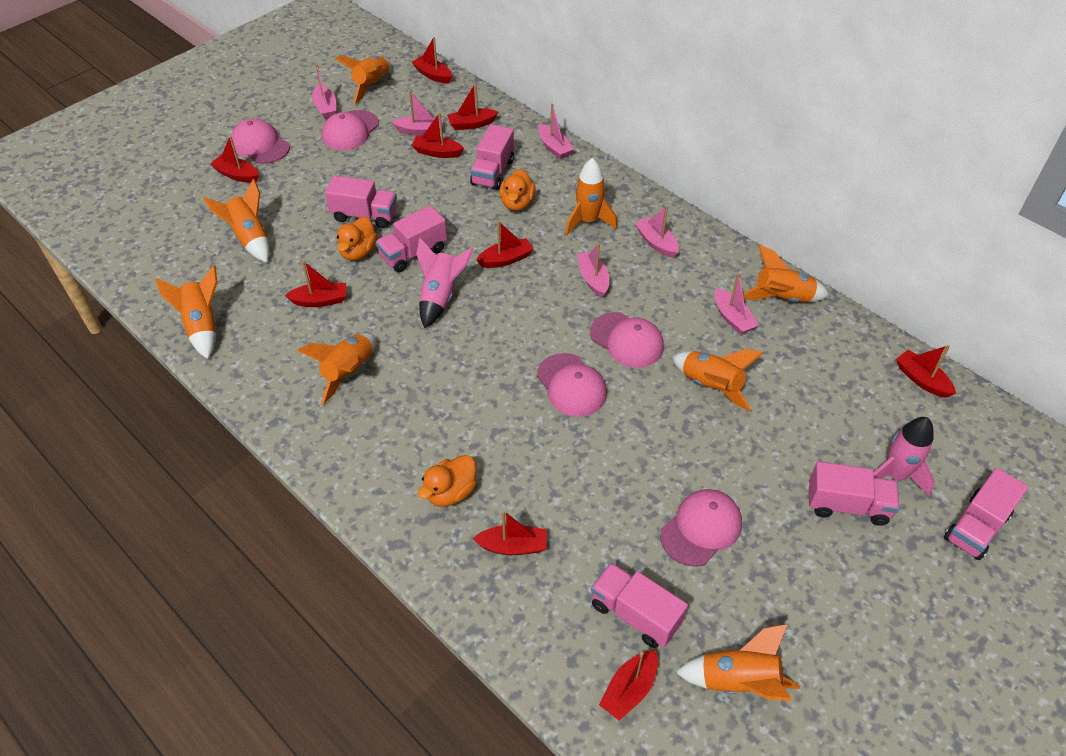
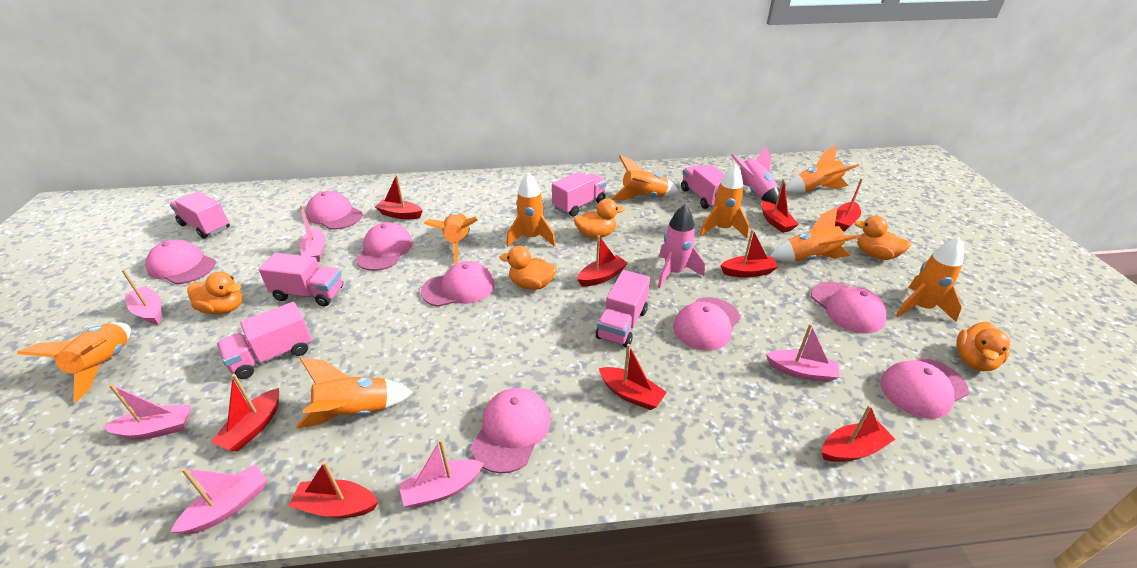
orange duck: [337,217,378,261] [418,455,476,507] [500,169,536,211] = 3 -> [187,272,242,314] [499,246,557,290] [574,198,625,238] [854,216,911,260] [956,322,1010,371] = 5
orange rocket: [155,265,218,359] [203,179,270,263] [297,333,376,405] [335,56,391,103] [565,158,617,235] [672,349,763,412] [675,624,800,701] [743,245,830,303] = 8 -> [17,322,131,402] [296,358,413,429] [424,212,478,264] [507,172,556,247] [611,155,678,201] [699,164,749,239] [770,207,861,262] [785,145,859,193] [896,237,964,322] = 9
pink cap: [231,118,290,164] [322,110,379,150] [537,353,607,417] [590,312,664,368] [660,489,742,567] = 5 -> [145,240,216,284] [306,191,362,230] [355,222,413,271] [421,261,495,307] [471,388,551,473] [673,297,740,350] [811,282,887,333] [881,358,969,419] = 8

